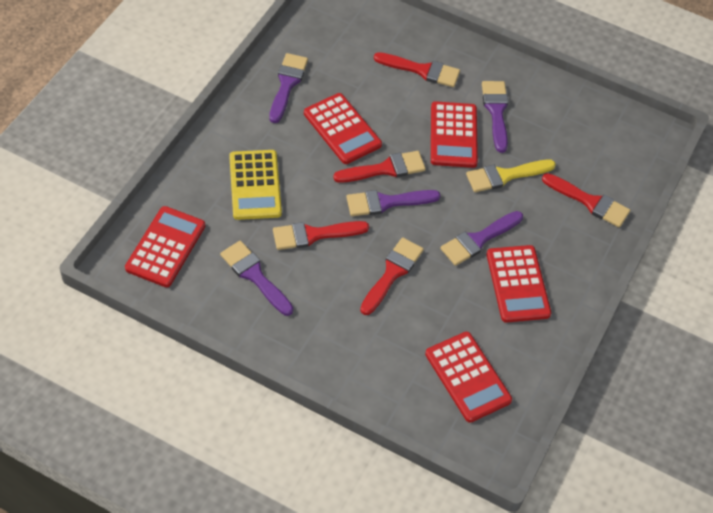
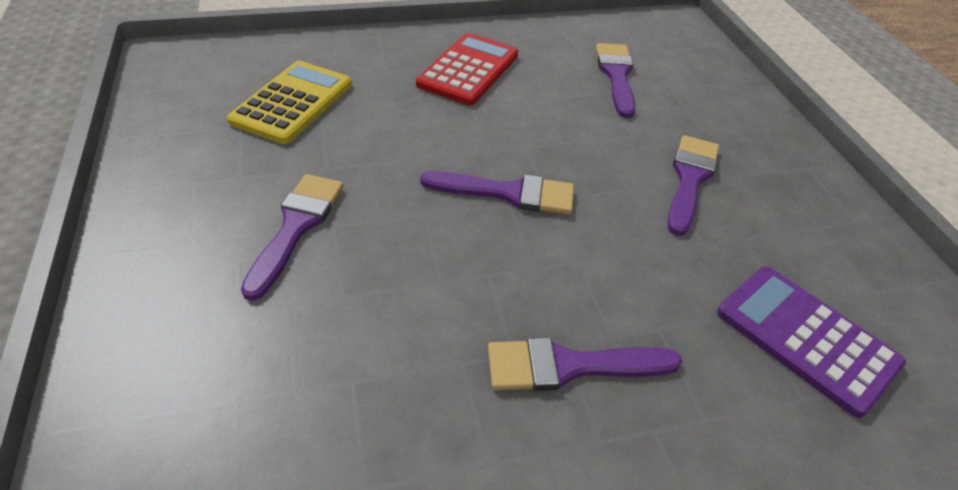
purple calculator: none = 0 -> [717,267,906,418] = 1
red brush: [273,221,369,250] [333,151,426,183] [360,237,424,315] [374,52,460,87] [542,173,630,227] = 5 -> none = 0
red calculator: [125,206,205,287] [304,93,382,164] [425,332,512,423] [431,101,478,168] [487,245,551,323] = 5 -> [416,33,518,105] = 1
yellow brush: [466,160,556,192] = 1 -> none = 0

